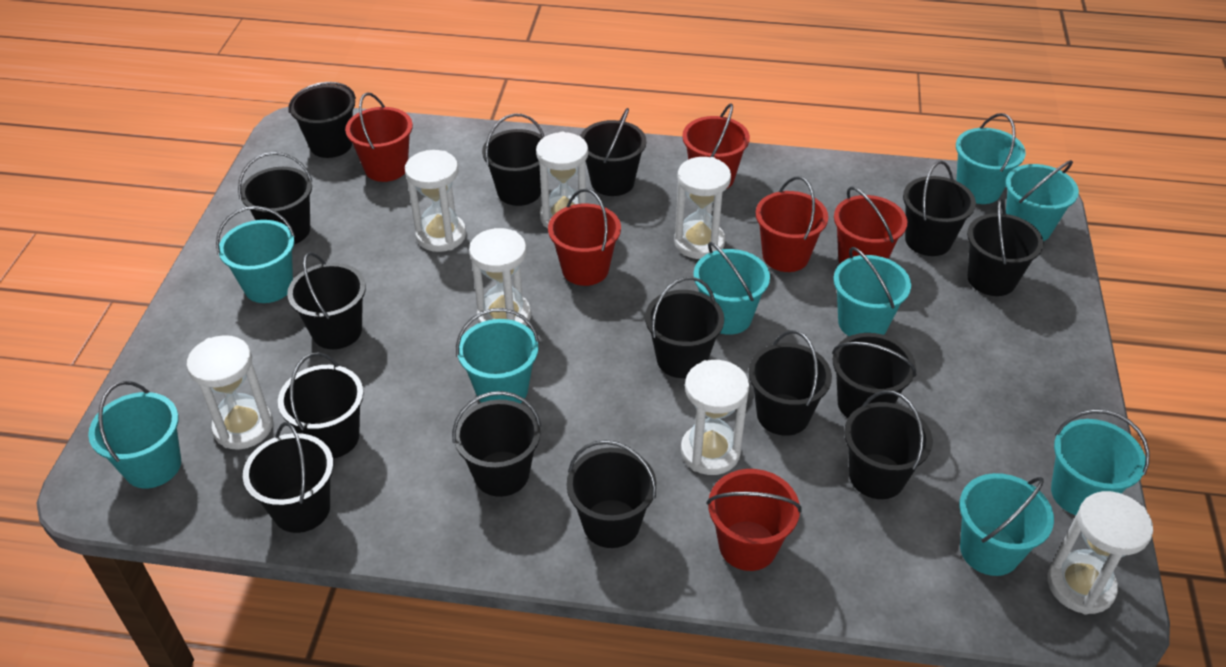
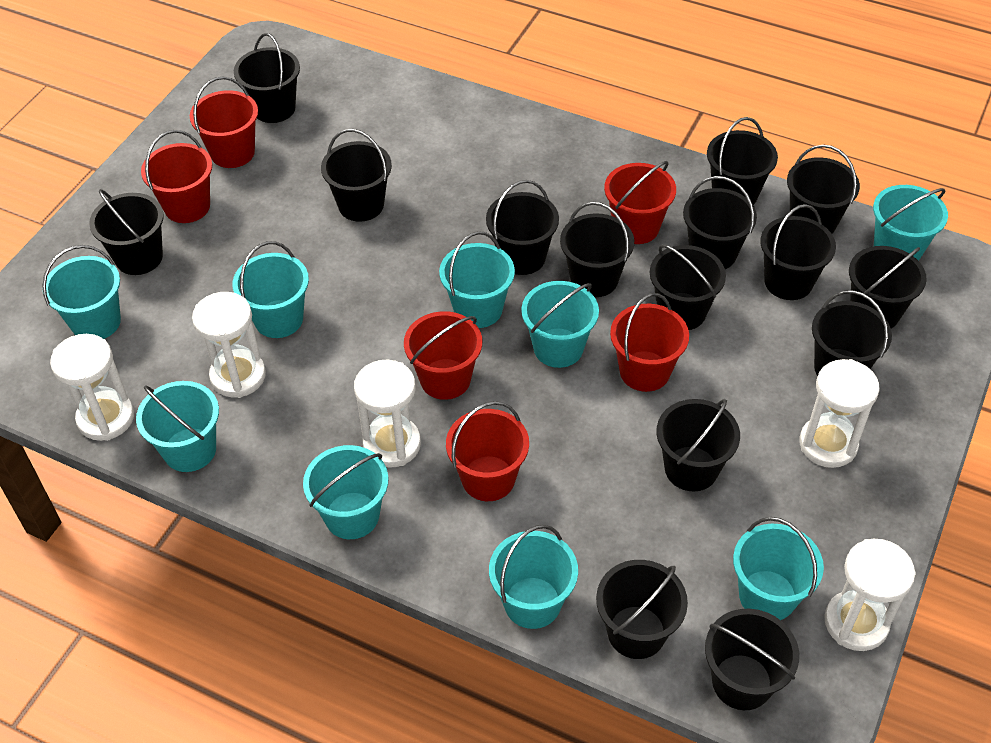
white hourglass: [186,335,273,450] [405,150,466,252] [469,228,531,326] [536,132,588,229] [674,157,731,259] [681,360,749,475] [1047,491,1153,615] = 7 -> [50,334,134,441] [192,292,266,398] [354,360,421,468] [799,359,880,468] [824,539,915,651] = 5

